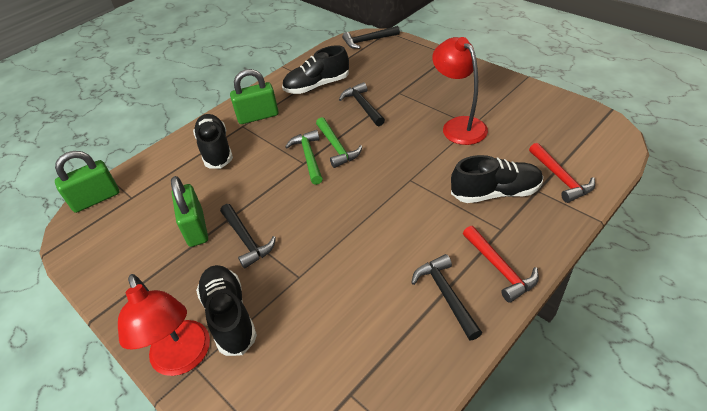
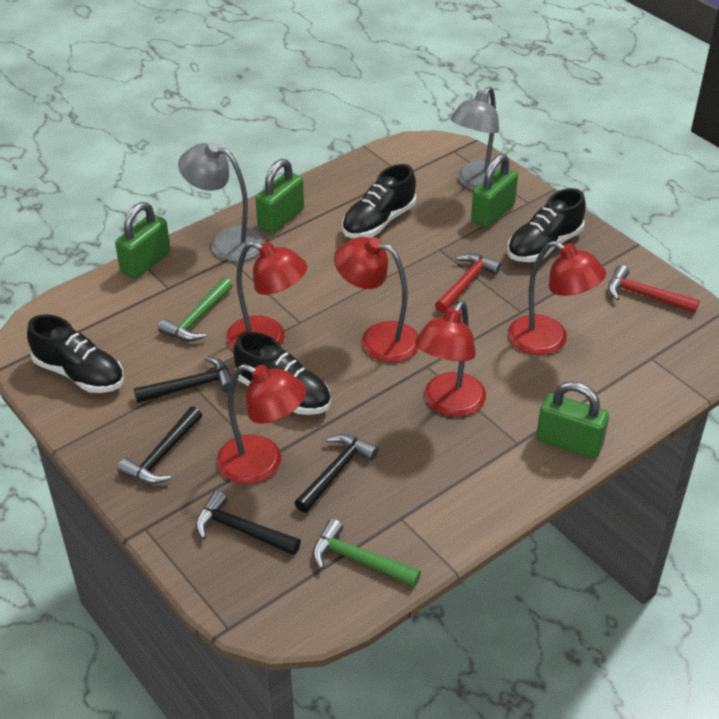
green padlock: [55,151,119,213] [171,176,208,247] [230,69,279,124] = 3 -> [115,202,170,279] [255,159,304,234] [471,154,518,228] [536,381,609,459] = 4
grey lamp: none = 0 -> [178,142,265,261] [450,86,501,190] = 2
red lamp: [118,274,210,376] [432,37,488,145] = 2 -> [217,364,306,484] [226,241,308,350] [334,237,419,362] [415,301,486,417] [508,241,606,355] = 5

